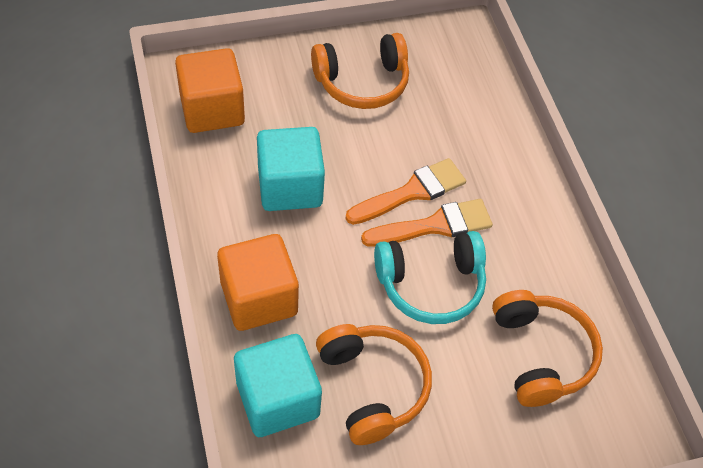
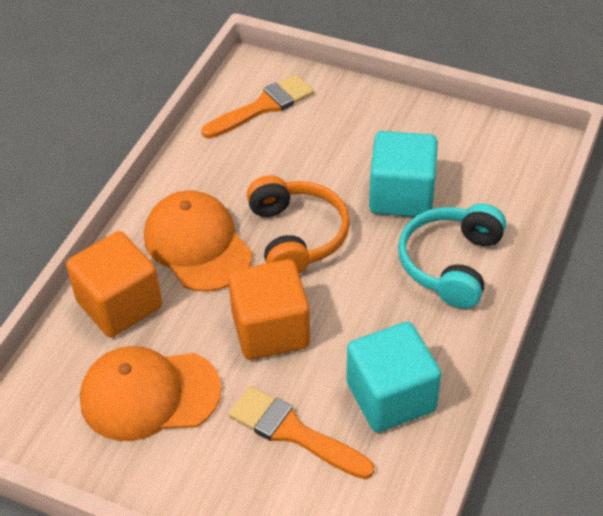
orange cap: none = 0 -> [80,346,222,441] [144,190,252,292] = 2
orange headphones: [311,33,409,109] [316,324,432,445] [492,290,603,407] = 3 -> [247,175,350,274] = 1

